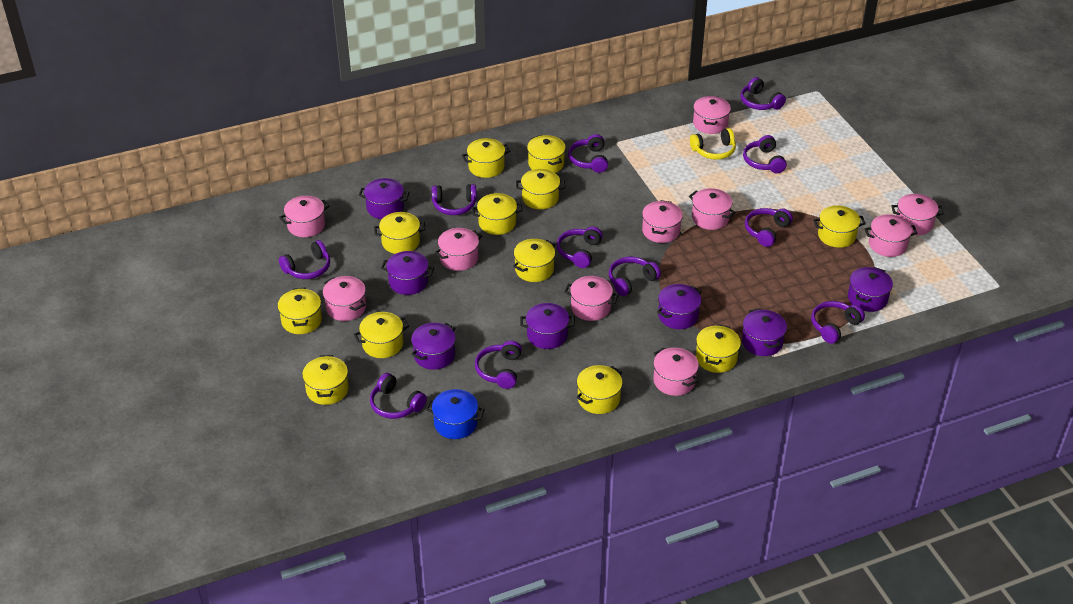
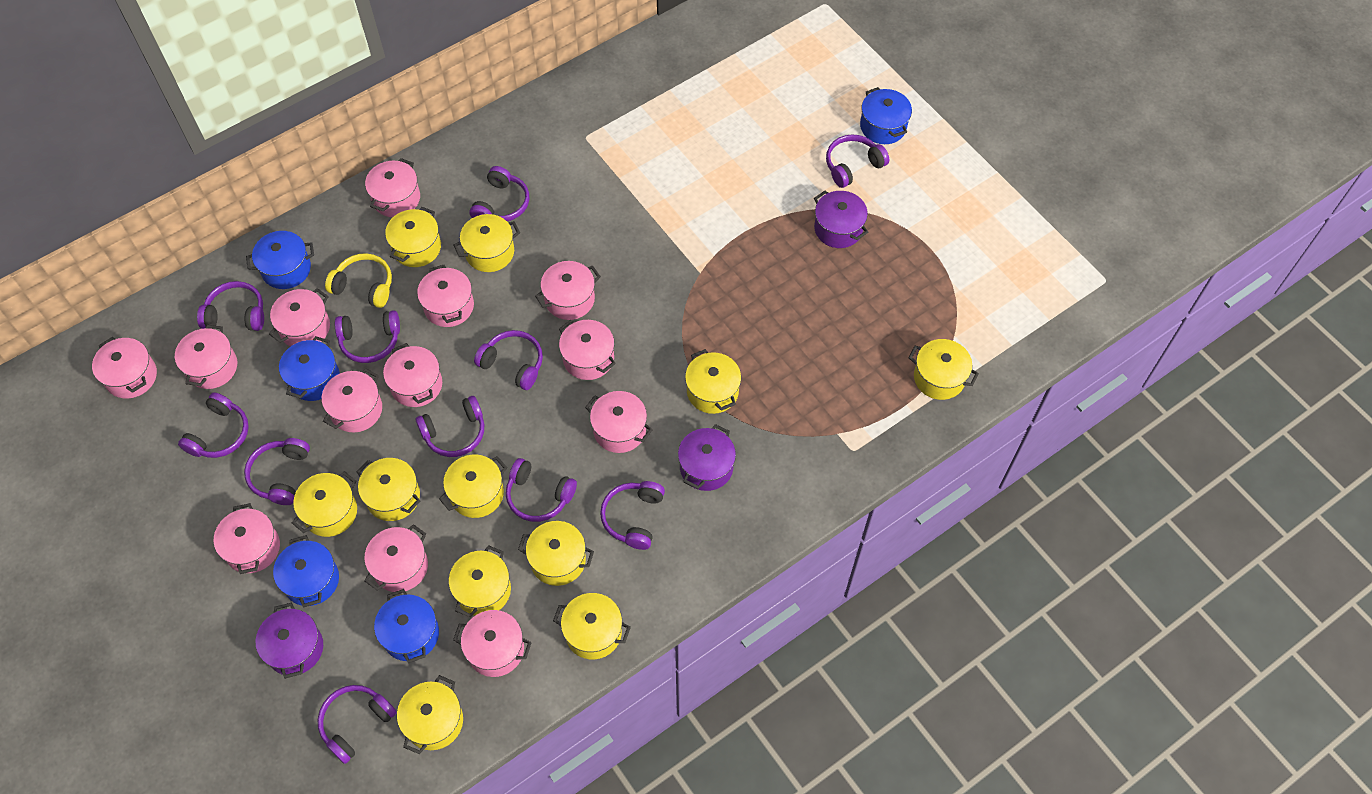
blue pot: [426,389,485,439] = 1 -> [246,231,314,289] [273,535,339,607] [279,336,340,401] [374,589,439,663] [860,87,912,144] = 5
pink pot: [279,196,330,237] [323,276,366,321] [435,228,482,271] [564,276,619,321] [642,200,683,243] [653,348,699,396] [689,188,735,230] [693,96,731,134] [865,214,917,257] [891,194,944,235] = 10 -> [92,337,157,398] [175,324,237,389] [214,503,280,574] [269,288,330,347] [322,368,382,432] [364,524,428,592] [365,158,420,217] [383,343,442,407] [417,265,474,327] [453,610,532,677] [535,261,601,320] [559,320,616,380] [585,391,652,453] = 13
purple pot: [359,178,409,219] [381,251,434,295] [411,323,456,370] [520,303,575,349] [657,284,702,329] [742,308,787,356] [848,267,893,312] = 7 -> [256,602,323,679] [678,424,736,491] [814,191,868,248] = 3
yellow pot: [277,288,322,334] [302,355,349,405] [354,312,409,358] [374,212,426,254] [462,138,510,178] [472,193,523,235] [513,239,555,282] [516,169,565,209] [527,135,566,173] [576,365,622,414] [696,324,741,373] [813,205,866,248] = 12 -> [292,471,357,537] [357,458,420,521] [385,207,441,267] [397,675,463,754] [439,455,507,518] [449,545,511,618] [454,214,520,272] [518,521,594,586] [553,593,631,659] [685,349,741,414] [909,339,979,400] = 11

